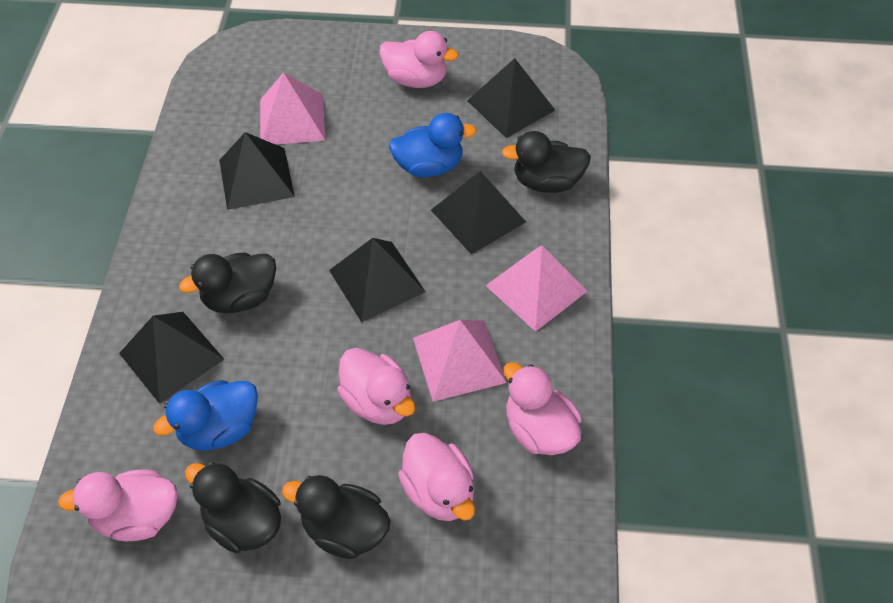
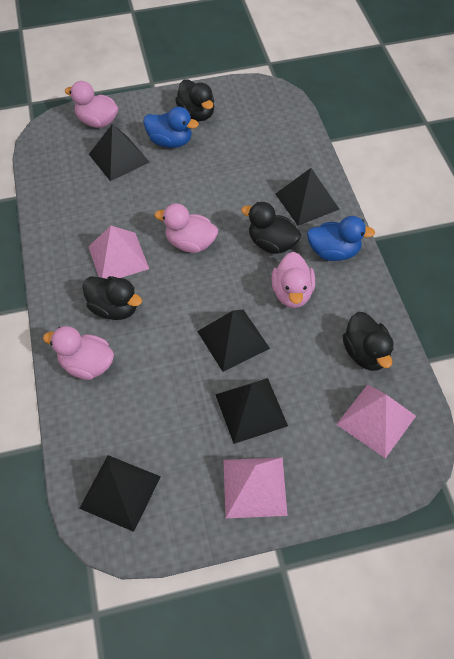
pink duck: [58,469,178,542] [337,348,415,425] [379,31,459,88] [398,433,475,521] [504,362,581,455] = 5 -> [43,326,114,380] [65,81,118,128] [155,203,218,253] [271,252,315,308] = 4

